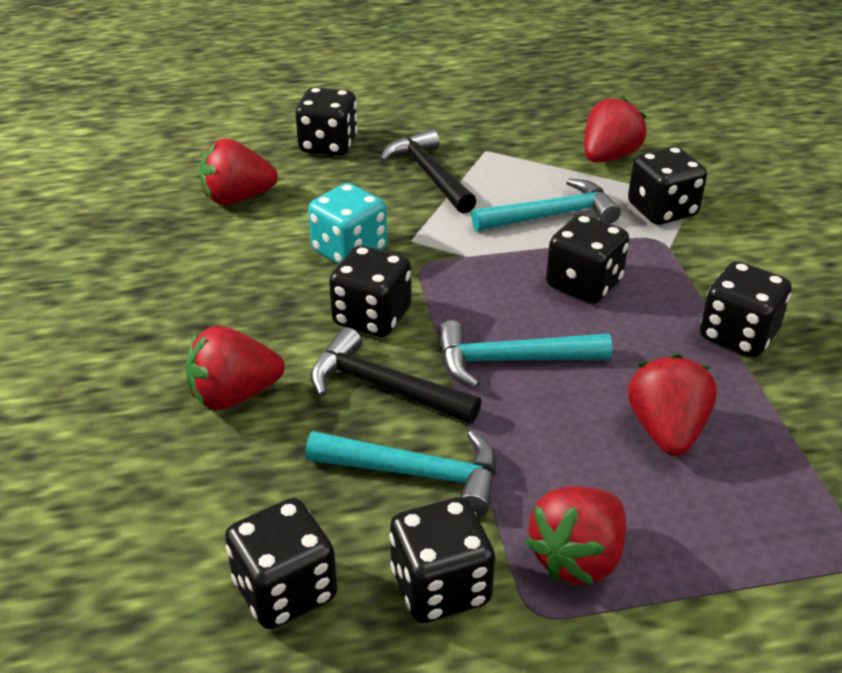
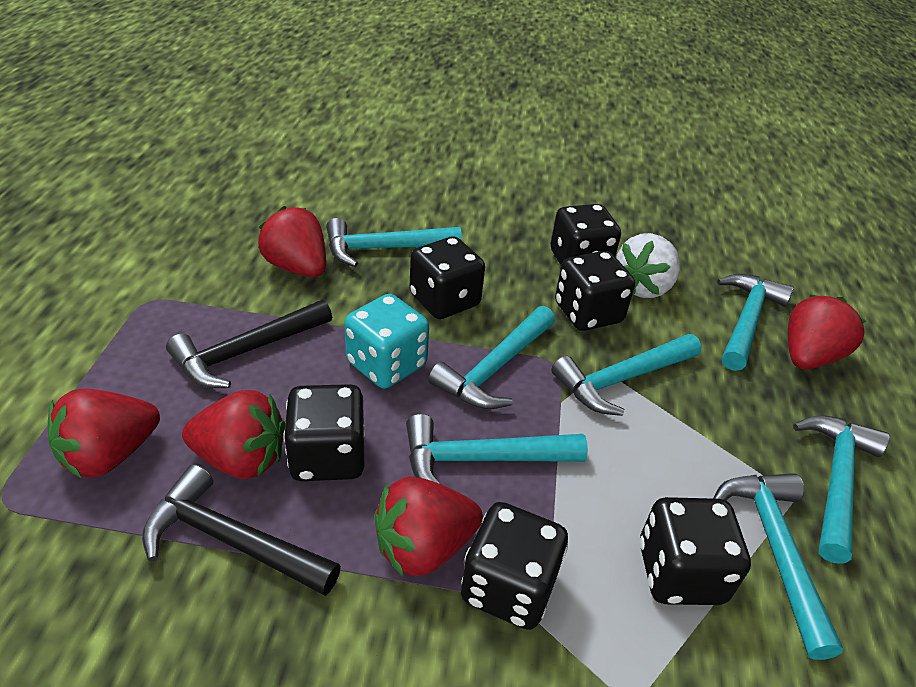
black dice: [225,498,337,629] [295,87,358,156] [329,246,411,337] [389,497,495,623] [546,214,629,304] [628,146,707,225] [700,261,791,357] = 7 -> [284,384,365,481] [409,236,485,319] [461,502,568,630] [551,204,621,265] [555,251,635,331] [639,497,751,605] = 6
turquoise hammer: [306,430,497,516] [437,320,612,388] [471,178,621,231] = 3 -> [326,218,462,267] [406,414,588,484] [428,306,555,409] [551,334,701,416] [713,473,843,660] [717,274,794,371] [793,415,889,564] = 7
white strawberry: none = 0 -> [616,233,680,298] = 1

